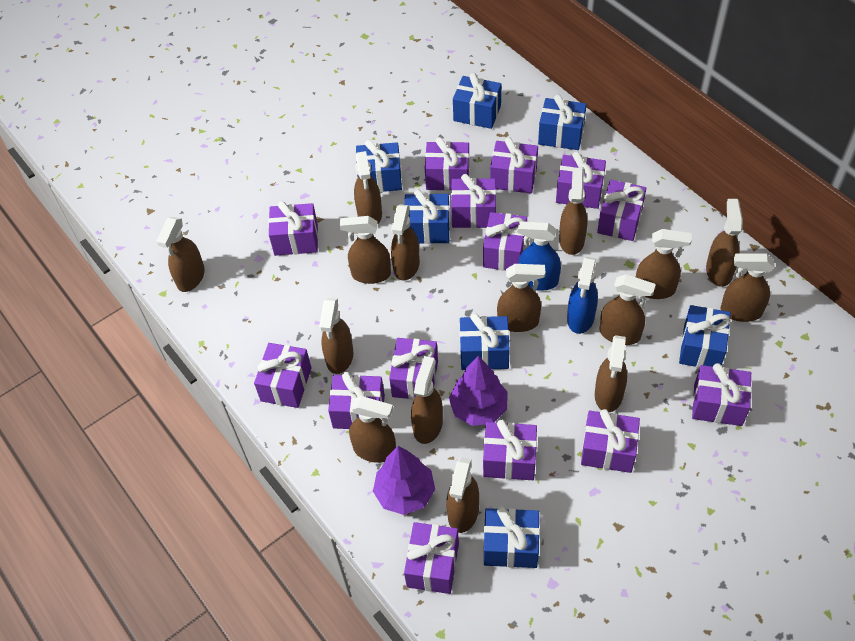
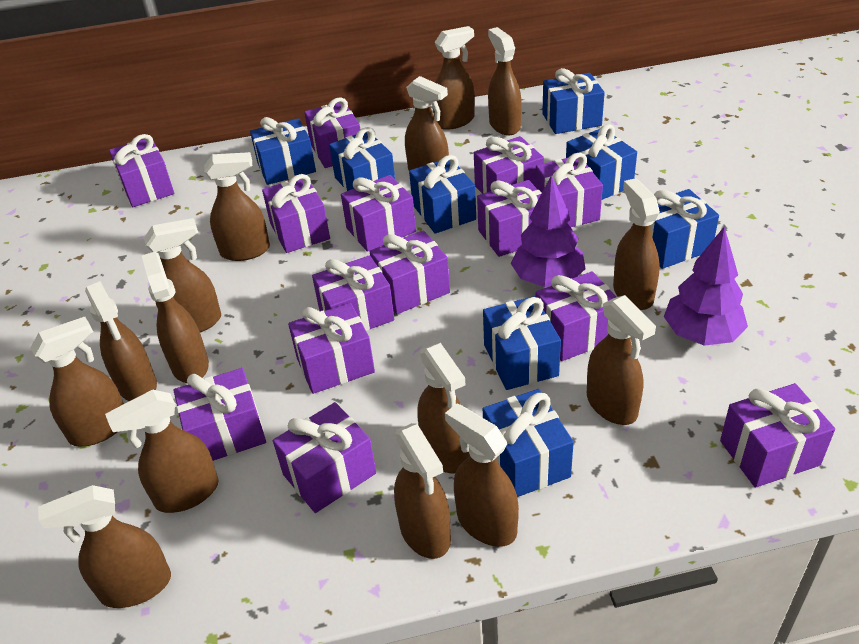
blue gift: [356,140,402,192] [404,189,450,244] [453,73,501,129] [460,313,510,370] [484,506,540,568] [538,94,587,150] [679,305,731,368] = 7 -> [250,117,316,185] [329,127,395,191] [409,155,476,234] [483,296,561,390] [483,389,574,497] [542,68,605,134] [566,124,637,200] [650,189,719,269] = 8
blue spray bottle: [518,221,561,291] [567,257,598,334] = 2 -> none = 0

